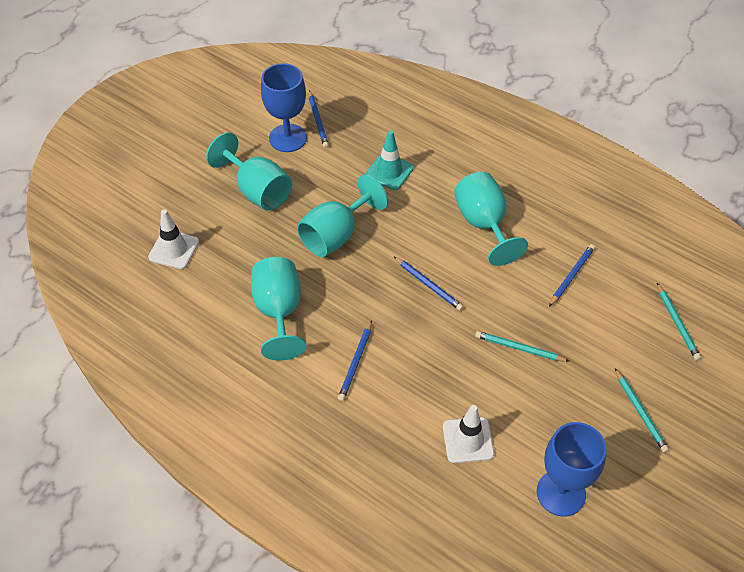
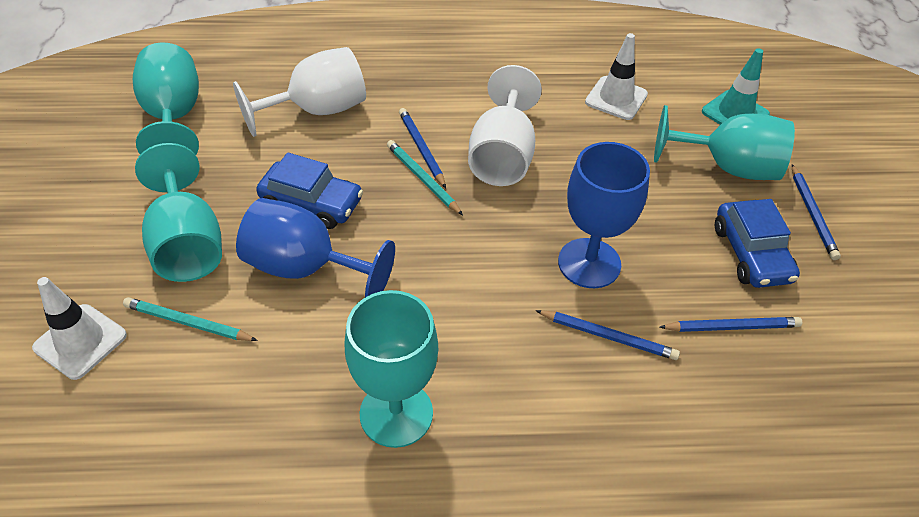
blue car: none = 0 -> [256,152,363,229] [715,199,800,288] = 2
turquoise pencil: [475,331,570,362] [615,368,669,453] [657,283,701,360] = 3 -> [123,297,258,341] [387,140,463,215] = 2
white goblet: none = 0 -> [233,47,366,137] [468,65,542,186] = 2

